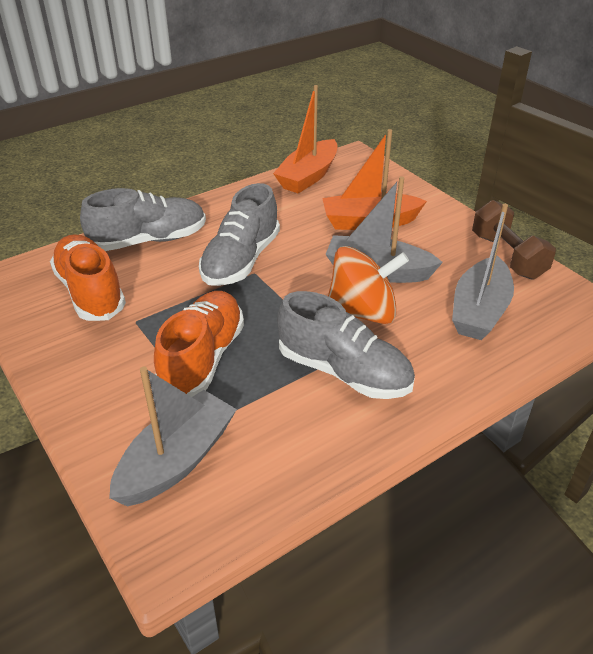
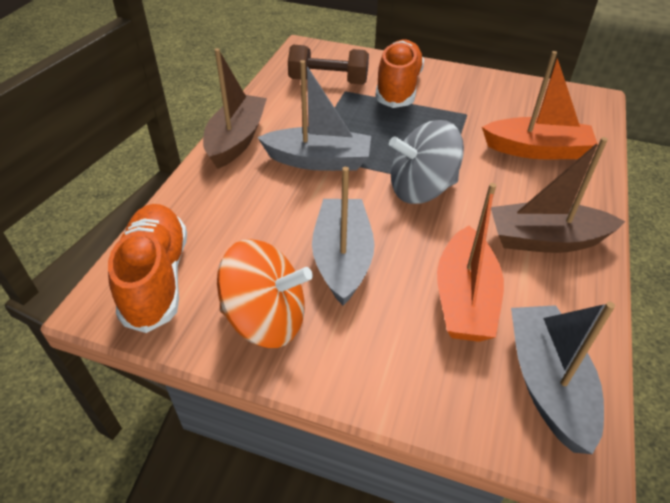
brown boat: none = 0 -> [203,48,267,169] [491,137,625,253] = 2
grey shoe: [80,188,206,251] [199,183,280,286] [277,291,415,399] = 3 -> none = 0
grey spinning top: none = 0 -> [389,120,464,204] = 1

